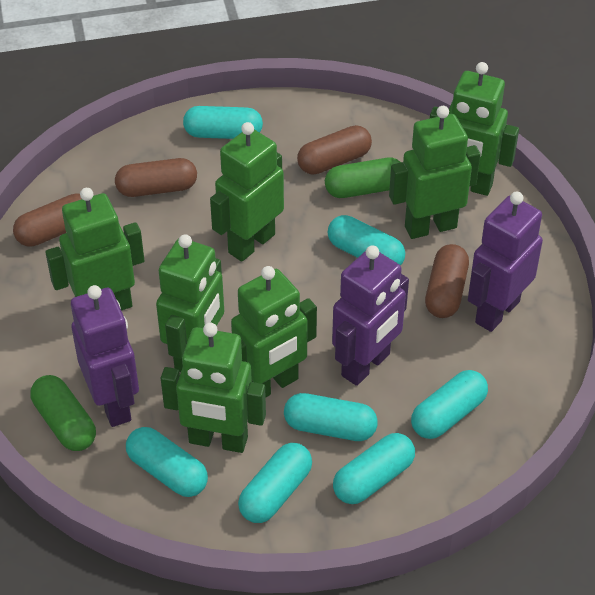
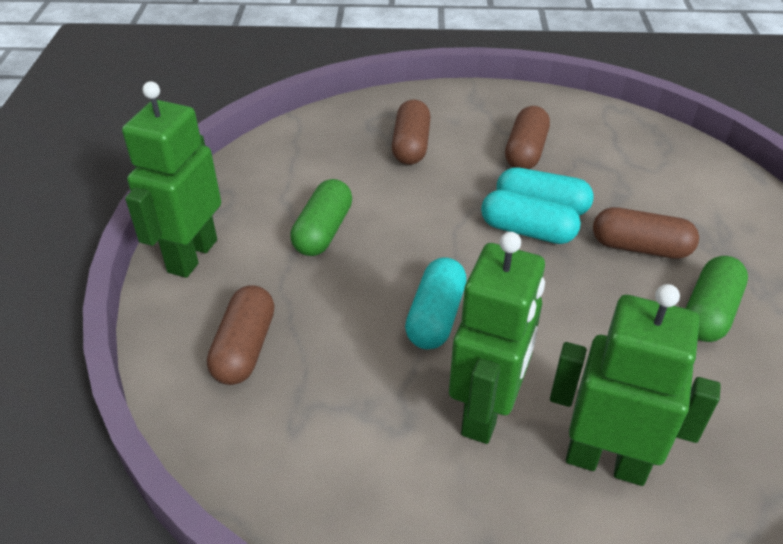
green robot: [45,188,145,311] [156,234,224,372] [161,323,266,453] [210,122,284,262] [231,266,317,397] [389,106,481,239] [430,62,519,196] = 7 -> [122,81,221,278] [449,232,545,444] [550,284,721,486] = 3
purple robot: [71,285,139,427] [332,245,409,386] [468,192,543,332] = 3 -> none = 0
turquoise capsule: [126,427,208,497] [183,106,263,139] [238,443,312,523] [284,393,378,441] [327,215,405,266] [333,433,415,504] [411,370,488,439] = 7 -> [405,257,467,349] [481,189,581,244] [496,167,594,216] = 3

